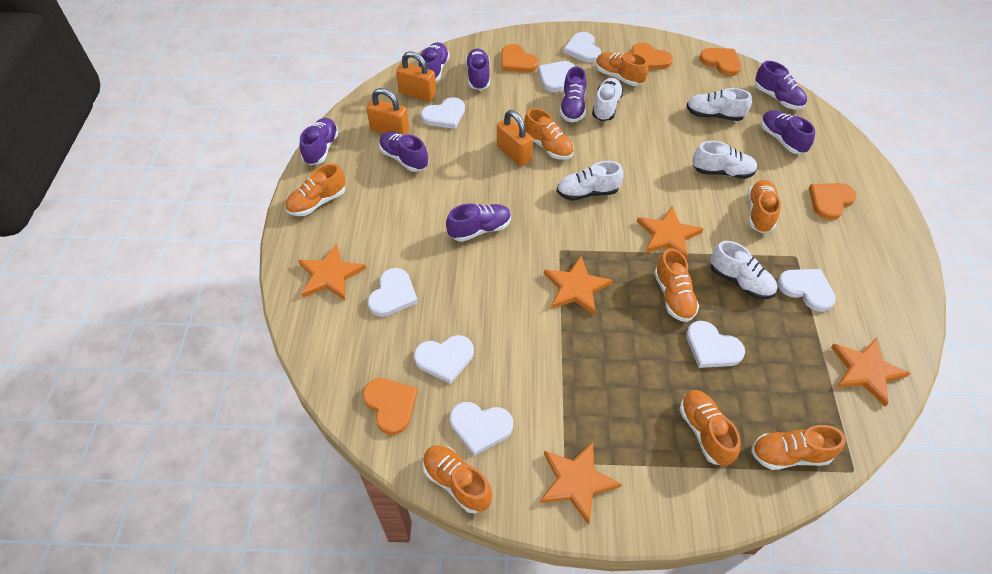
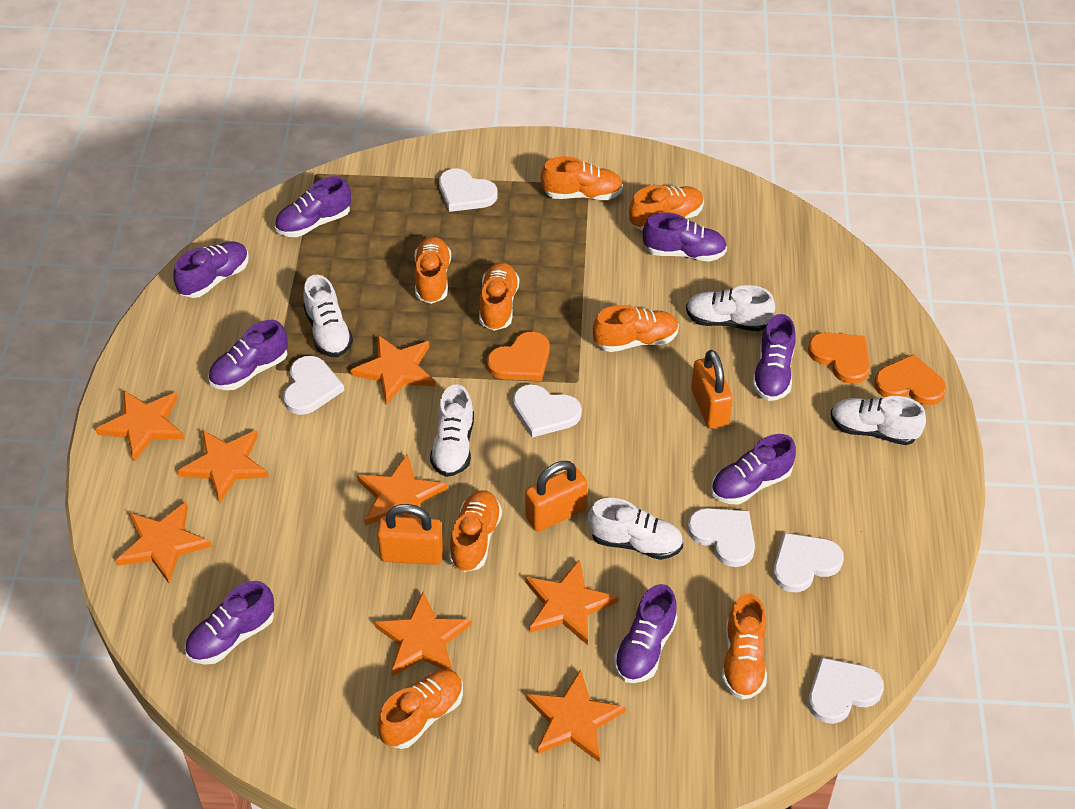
orange heart: [363,378,418,435] [501,44,538,73] [631,43,673,70] [699,48,741,76] [809,183,857,220] = 5 -> [487,331,550,381] [808,332,870,384] [874,354,947,405] = 3
orange star: [298,243,366,300] [540,442,622,525] [544,256,613,315] [637,206,703,260] [831,337,911,407] = 5 -> [95,390,185,462] [116,502,212,583] [177,430,269,504] [350,335,435,405] [357,454,447,526] [374,592,472,676] [525,559,619,645] [526,669,626,762] = 8
white heart: [368,268,418,317] [414,335,474,384] [421,97,465,129] [450,402,513,456] [538,61,575,92] [563,32,601,63] [686,321,745,368] [777,269,836,312] = 8 -> [283,356,344,415] [439,168,498,212] [513,384,582,437] [687,508,755,567] [773,533,844,592] [808,657,884,724] = 6

